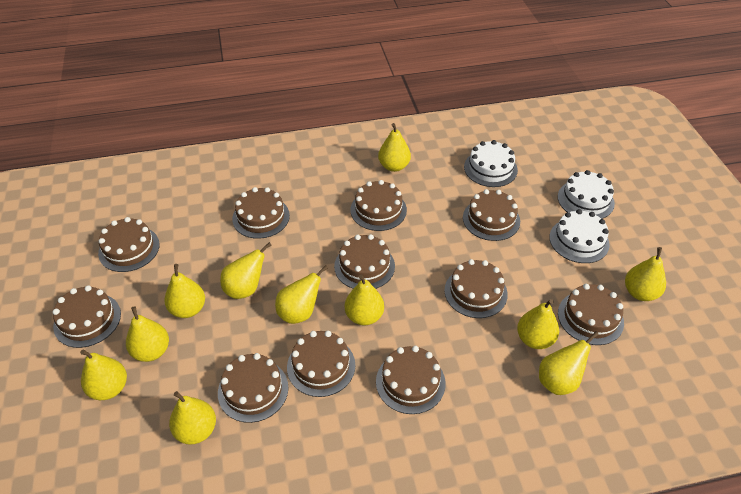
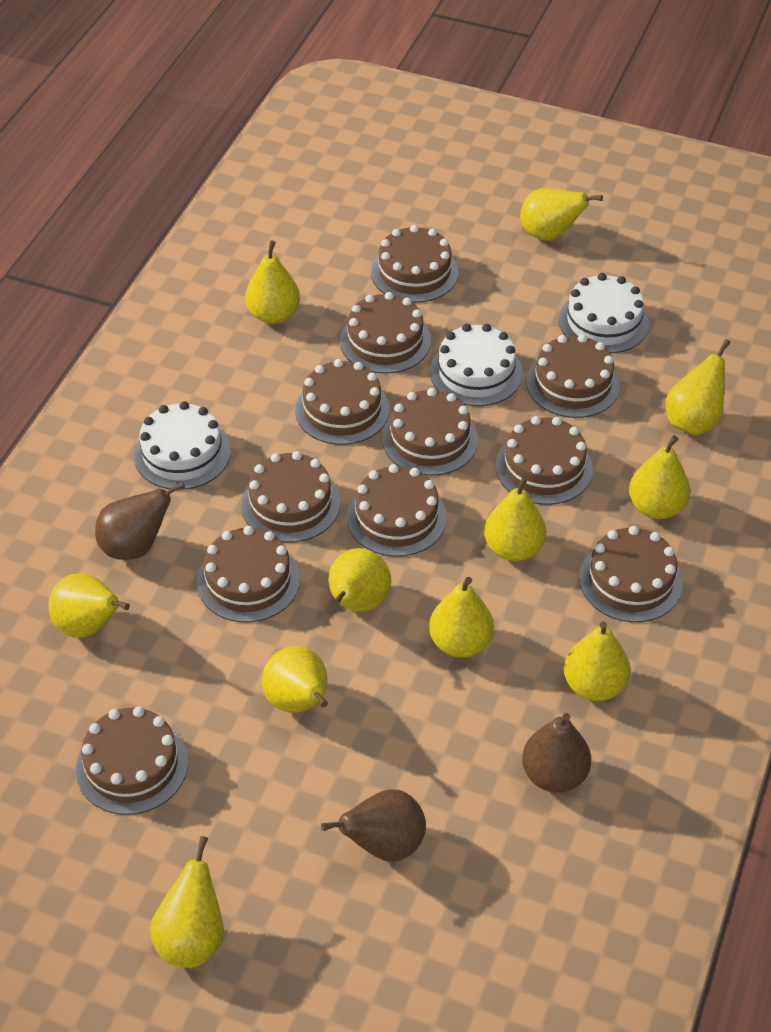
brown pear: none = 0 -> [95,482,185,560] [321,789,426,862] [522,713,591,793] = 3

